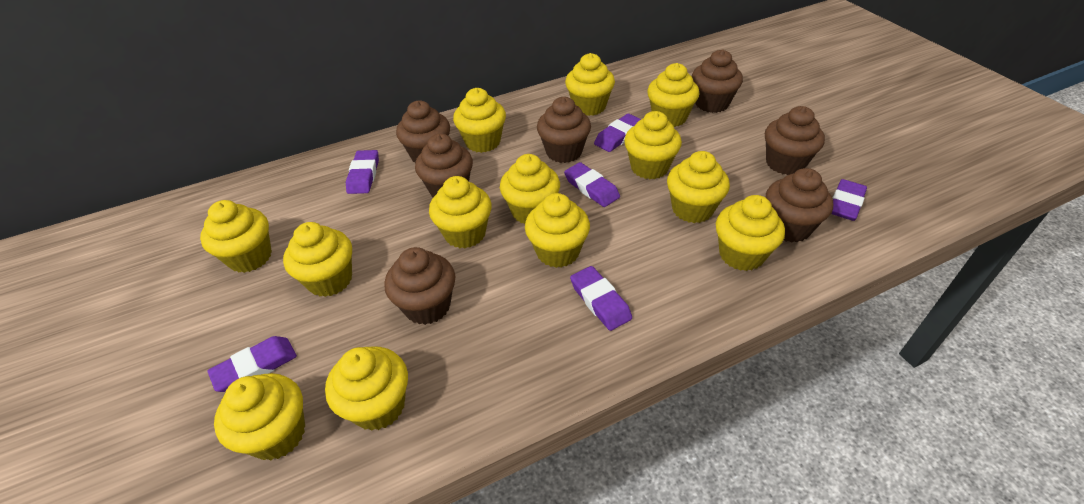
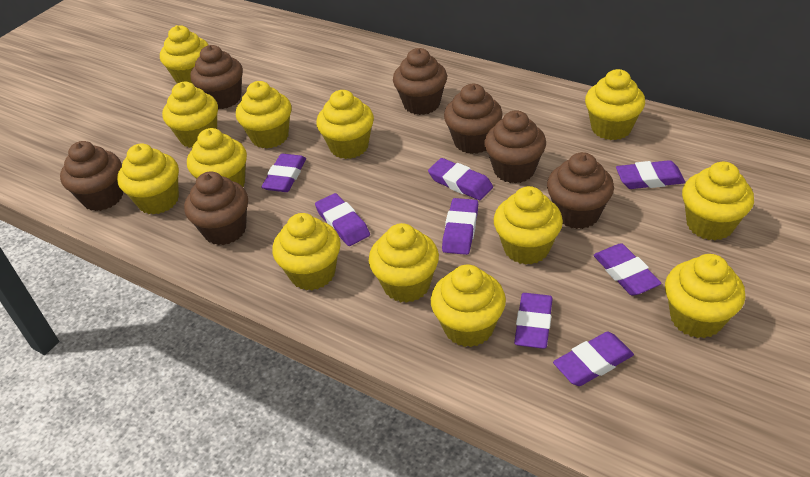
purple eraser: [207,336,297,392] [346,150,379,194] [564,162,620,207] [570,266,632,331] [594,114,641,152] [831,179,867,221] = 6 -> [261,153,306,192] [315,193,370,246] [428,158,493,200] [442,198,478,255] [514,293,553,349] [553,332,634,386] [594,243,662,296] [616,160,685,189] = 8

